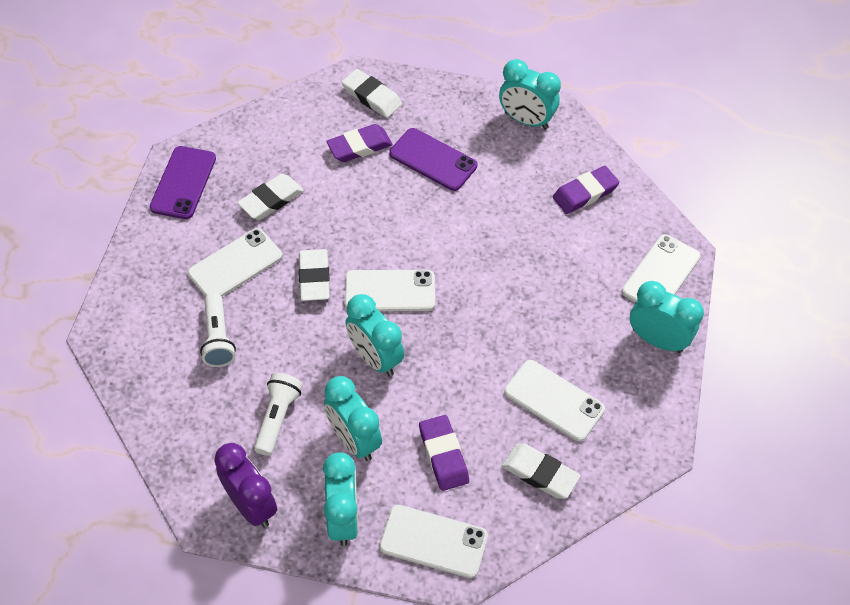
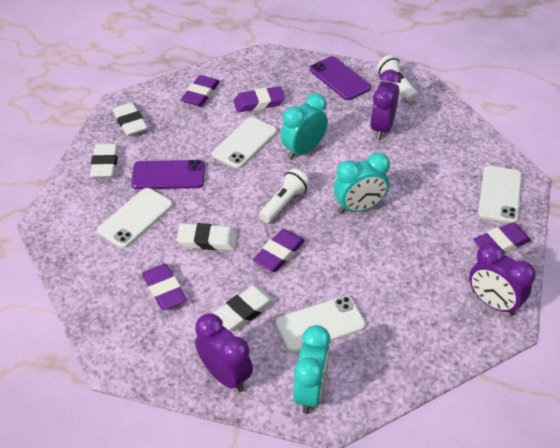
purple clock: [214,443,277,528] = 1 -> [195,313,253,392] [370,70,401,140] [469,243,536,316] = 3
purple eraser: [326,124,393,162] [419,415,469,491] [553,166,619,214] = 3 -> [142,264,187,310] [181,75,220,107] [234,86,285,112] [253,229,305,272] [473,222,531,253] = 5
turquoise clock: [323,452,358,546] [324,376,382,461] [345,294,404,376] [499,59,561,129] [630,281,704,353] = 5 -> [281,93,328,160] [293,325,331,414] [334,153,390,214] = 3
white phone: [188,228,282,297] [345,270,435,311] [379,505,488,578] [504,360,605,441] [622,234,701,303] = 5 -> [97,188,173,248] [212,117,277,169] [276,296,366,353] [478,166,522,223] = 4

